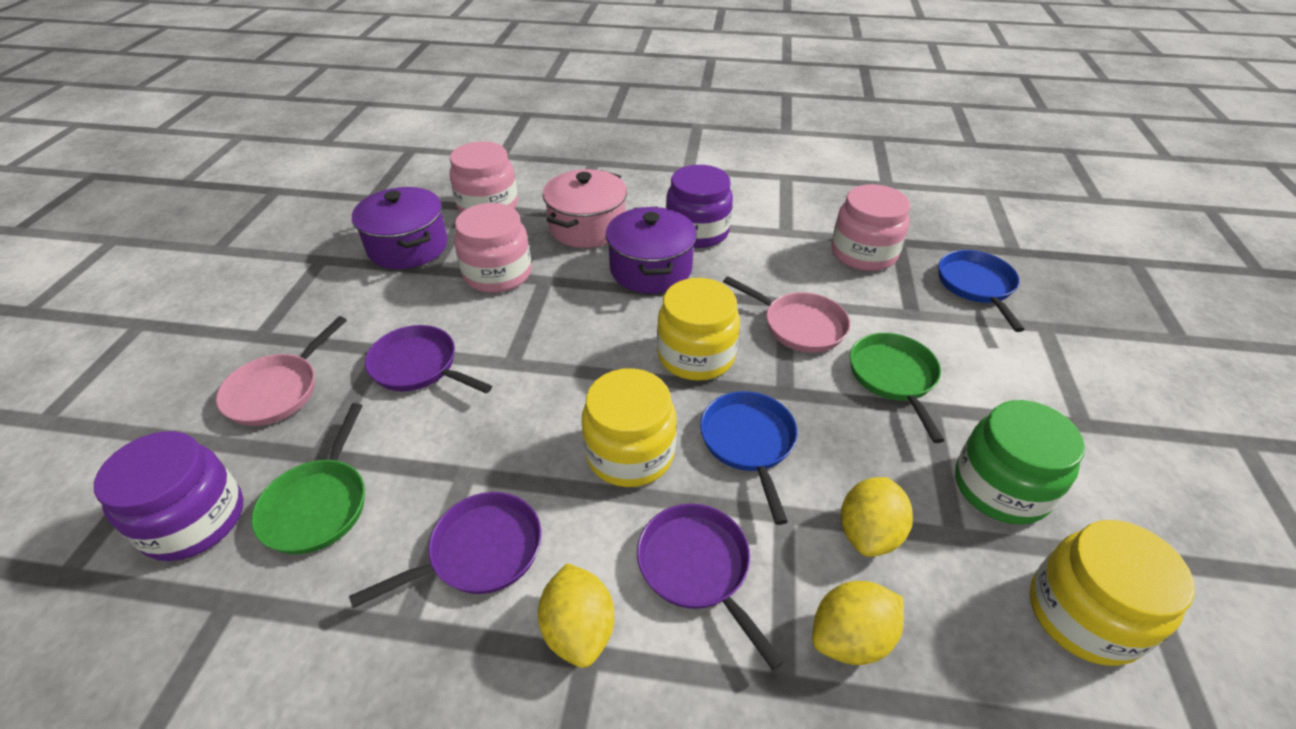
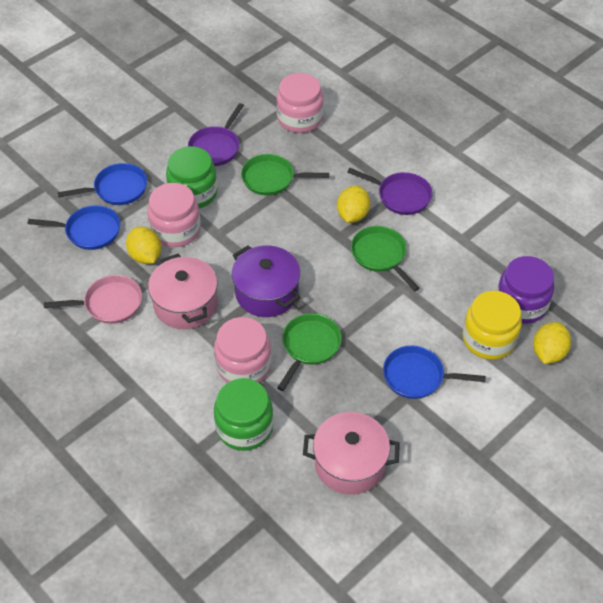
blue pan: [700,391,798,525] [938,250,1025,332] = 2 -> [28,205,120,250] [58,163,147,205] [383,345,486,399] = 3
green jar: [955,400,1085,525] = 1 -> [166,146,218,208] [214,378,274,451] = 2
green pan: [251,403,365,554] [850,333,945,443] = 2 -> [241,154,329,195] [277,313,342,391] [351,226,419,291] = 3
pink pan: [216,316,347,426] [723,276,850,353] = 2 -> [44,275,142,324] = 1
pink pot: [543,169,627,248] = 1 -> [148,254,218,329] [303,412,400,495] = 2
purple jar: [94,431,243,561] [666,165,733,248] = 2 -> [497,256,554,324] = 1
purple pan: [349,492,541,608] [365,325,492,393] [637,504,785,671] = 3 -> [188,103,244,166] [347,168,433,215] = 2
purple pot: [352,187,448,269] [606,207,697,293] = 2 -> [232,245,301,317] = 1
yellow jar: [582,368,677,487] [657,278,740,381] [1030,520,1195,666] = 3 -> [462,291,522,360] = 1

